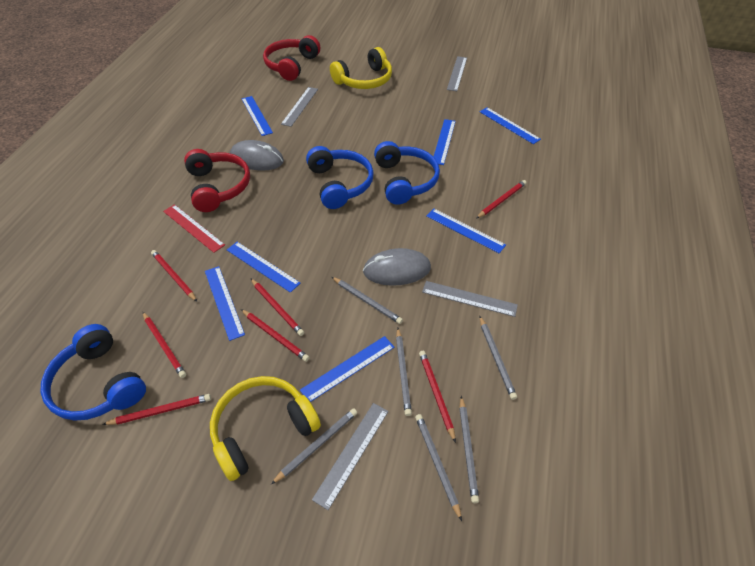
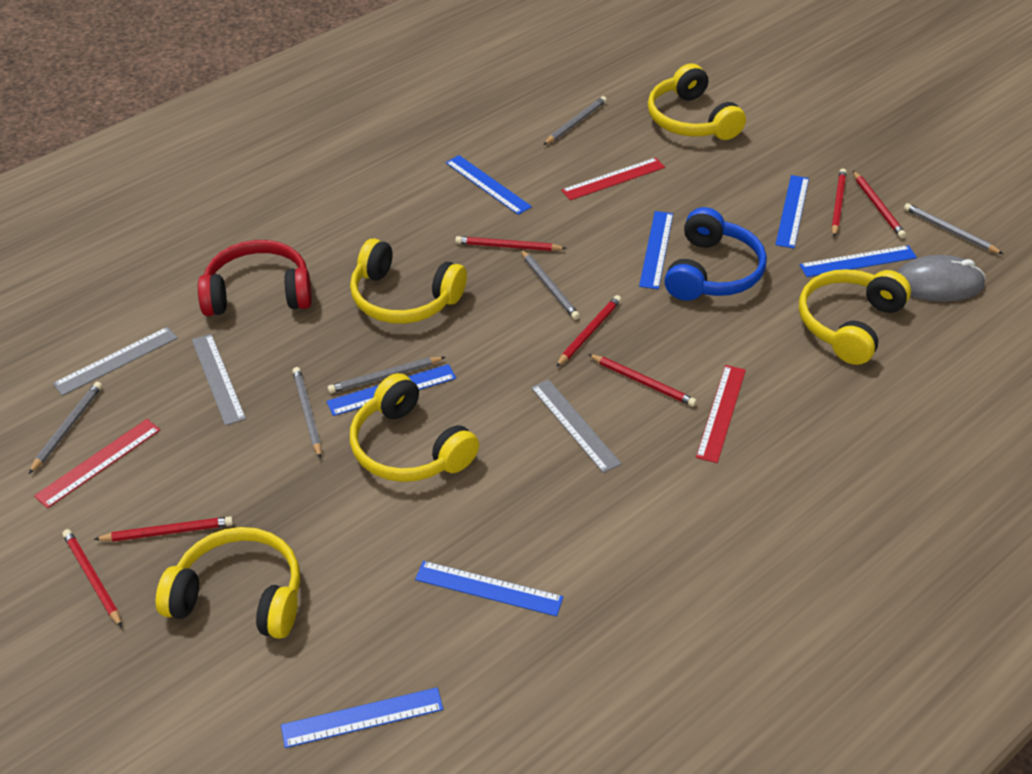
blue headphones: [40,324,146,421] [306,146,374,209] [374,141,440,205] = 3 -> [664,207,767,301] = 1
grey mouse: [230,140,284,171] [363,248,431,286] = 2 -> [897,255,986,302] = 1
grey ruler: [281,87,318,127] [312,403,389,510] [422,281,518,317] [447,56,467,91] = 4 -> [53,327,178,396] [192,334,246,426] [531,379,622,473] = 3
red headphones: [184,149,250,212] [263,35,320,81] = 2 -> [198,240,312,316] = 1
red ruler: [163,204,225,253] = 1 -> [34,419,160,508] [561,158,665,200] [696,365,746,463] = 3
yellow headphones: [210,376,321,481] [330,47,392,89] = 2 -> [156,527,300,639] [350,239,467,324] [350,373,479,482] [648,63,746,140] [799,269,911,365] = 5

